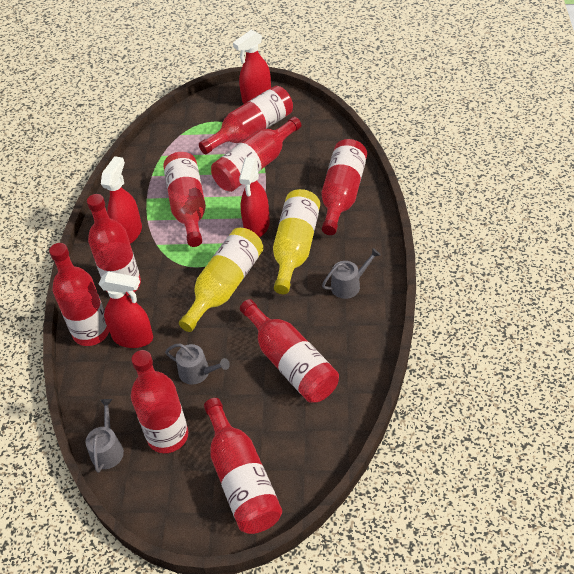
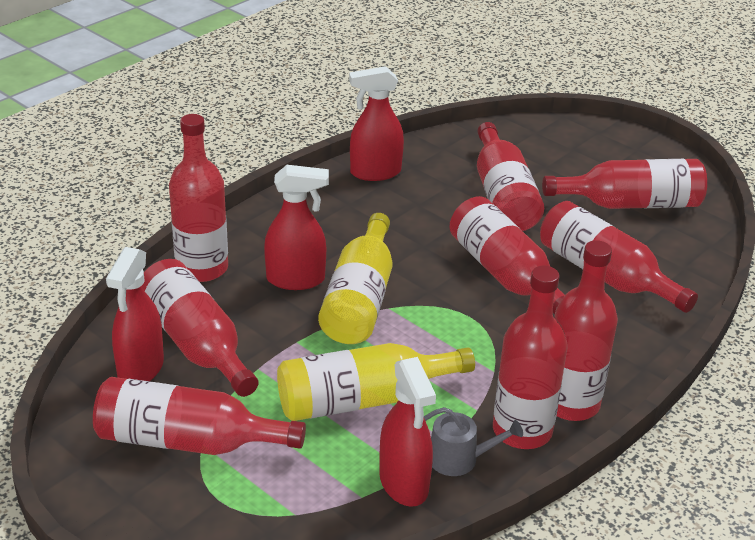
grey watering can: [85,399,124,473] [165,343,230,385] [322,248,381,299] = 3 -> [424,407,523,476] = 1

